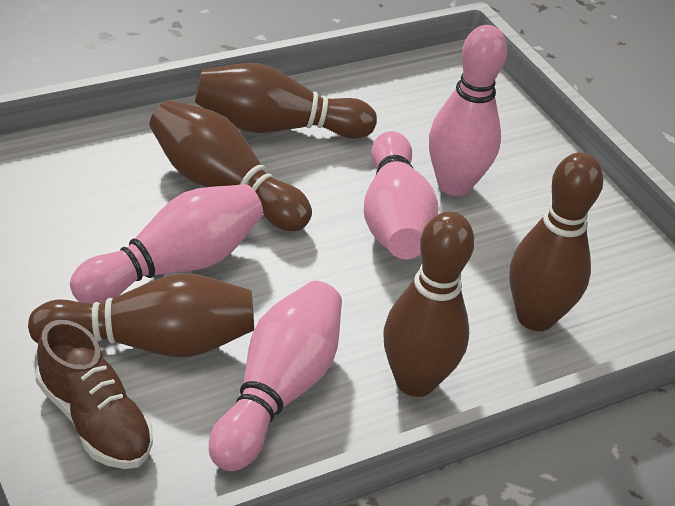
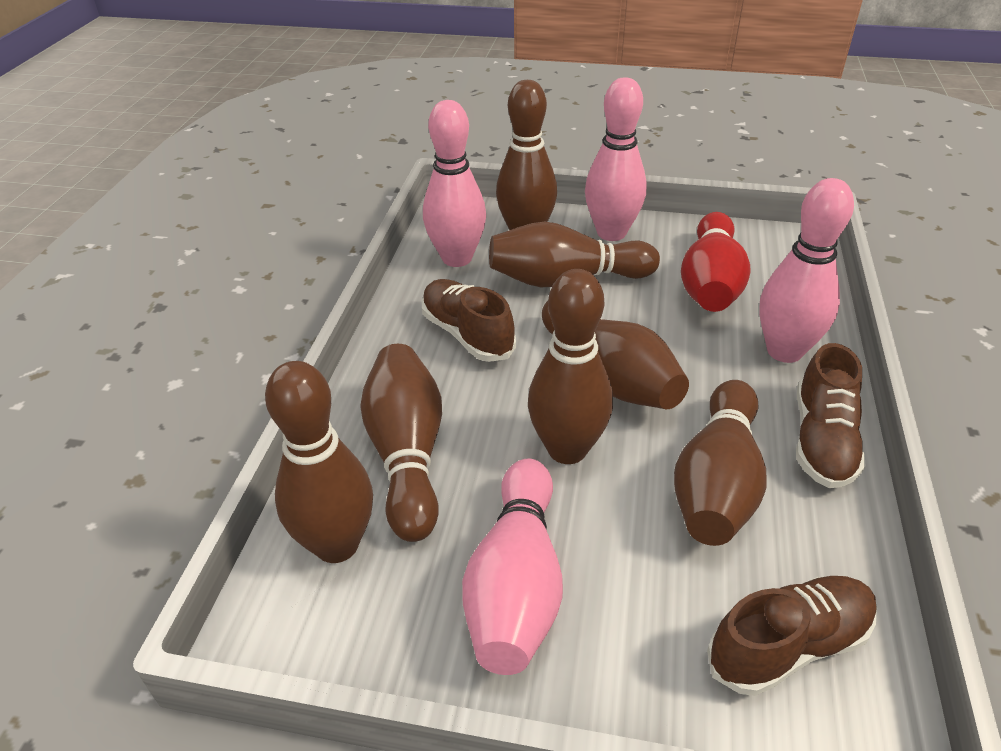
brown bowling pin: [28,273,254,357] [149,100,312,231] [195,63,377,139] [384,212,475,397] [509,153,603,331] = 5 -> [265,361,373,563] [360,344,442,542] [489,222,660,287] [496,80,557,230] [528,269,613,464] [542,301,689,409] [674,380,767,546] = 7
brown shoe: [36,320,153,469] = 1 -> [422,279,516,362] [707,576,877,696] [796,343,866,488] = 3
red bowling pin: none = 0 -> [681,212,751,312] = 1

